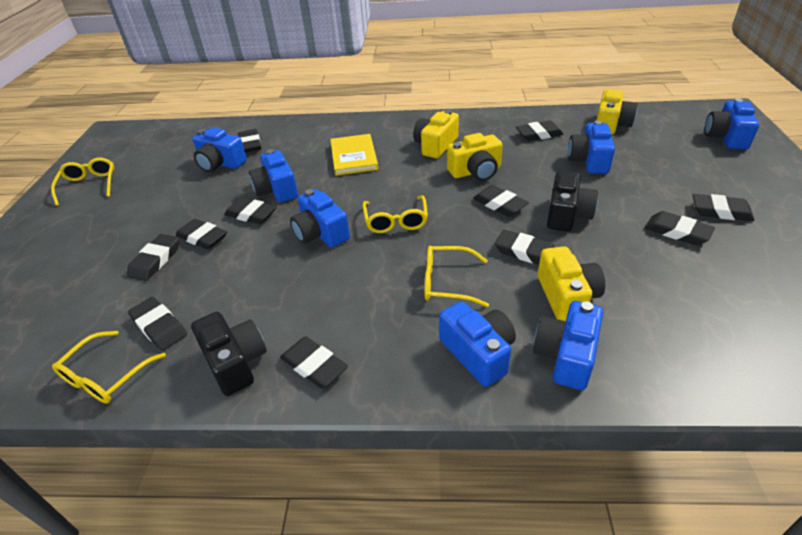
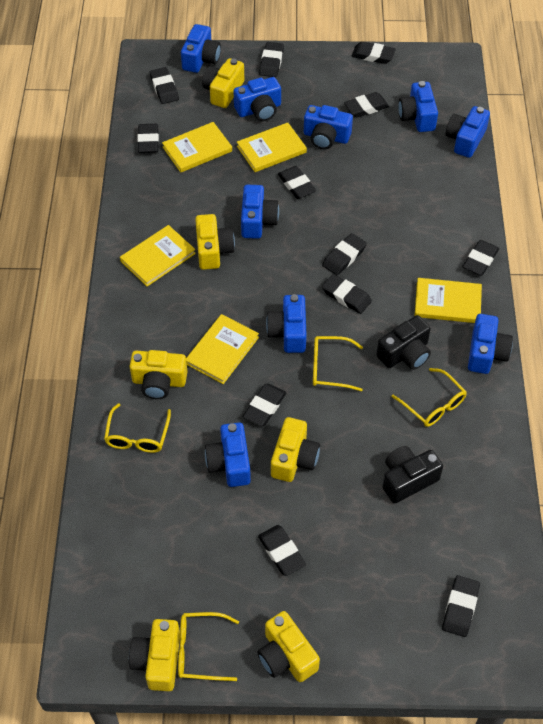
black eraser: [127,234,179,281] [128,297,187,351] [176,219,227,249] [224,198,277,224] [238,129,261,153] [280,336,348,388] [473,185,529,217] [495,230,555,264] [516,121,564,141] [645,211,715,245] [693,194,755,221] = 11 -> [137,124,159,153] [150,67,179,104] [243,384,286,426] [258,525,306,576] [259,42,284,77] [278,166,316,199] [322,233,367,275] [322,274,372,314] [344,92,389,117] [352,41,396,64] [442,575,480,637] [462,240,499,276] = 12
blue camera: [192,127,247,172] [249,149,298,203] [290,189,350,248] [439,301,516,387] [533,301,603,390] [568,120,615,174] [705,98,759,150] = 7 -> [181,24,221,73] [205,422,251,487] [233,77,281,121] [241,185,279,239] [266,294,307,353] [304,105,353,149] [398,81,438,132] [446,106,490,158] [468,314,513,374] = 9
yellow book: [330,134,378,176] = 1 -> [120,225,196,287] [162,122,232,173] [186,314,259,384] [237,122,307,172] [415,278,482,323] = 5
yellow camera: [413,109,459,158] [447,133,503,181] [538,246,605,321] [596,89,638,135] = 4 -> [129,619,180,691] [130,350,188,399] [195,214,235,270] [202,58,244,108] [257,611,320,682] [271,417,320,482] = 6

